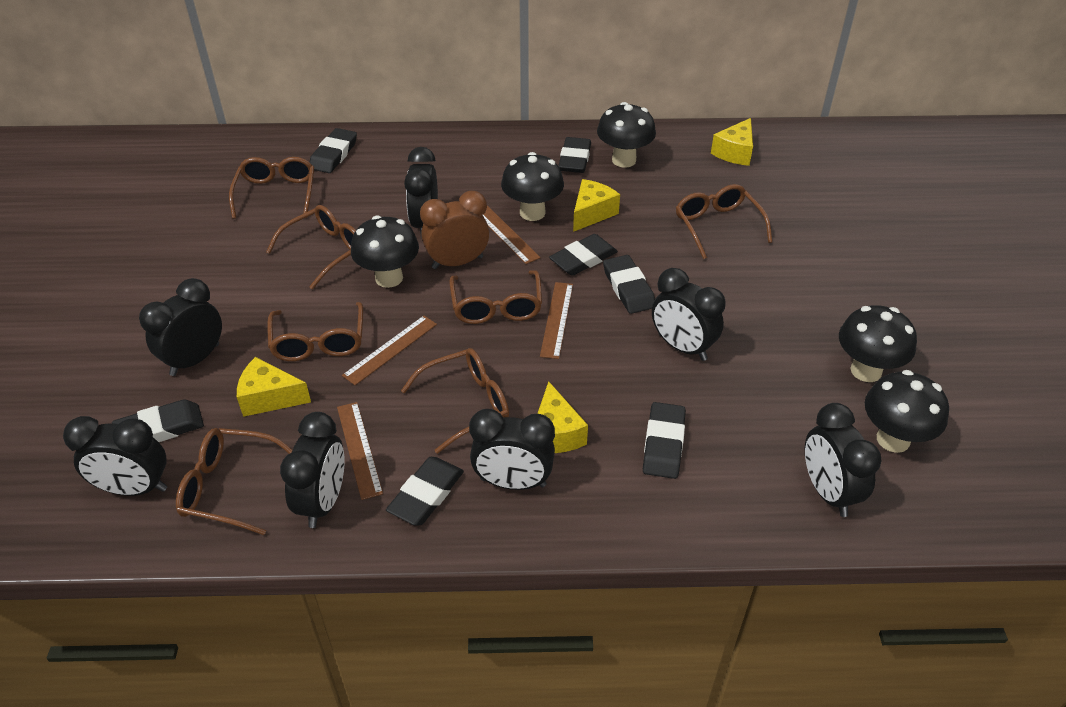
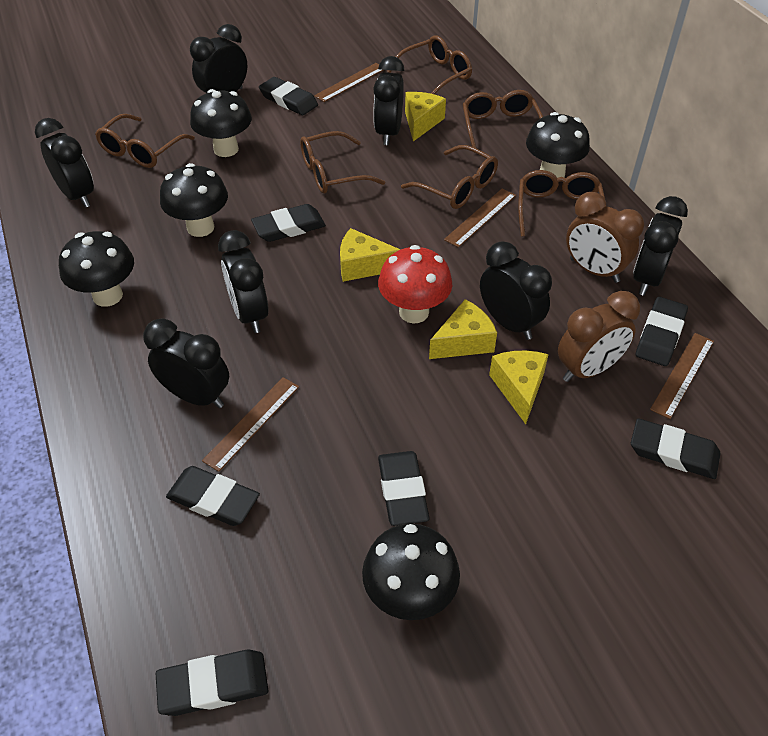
brown clock: [420,191,489,269] = 1 -> [558,291,640,382] [566,192,644,283] = 2
brown glasses: [176,428,293,535] [229,157,314,219] [266,205,356,289] [267,302,363,361] [401,348,509,454] [449,270,542,324] [676,184,772,259] = 7 -> [95,114,195,168] [300,131,385,194] [387,36,472,95] [401,145,498,209] [463,90,543,149] [518,170,606,236] = 6
red mushroom: none = 0 -> [378,245,452,324] = 1

